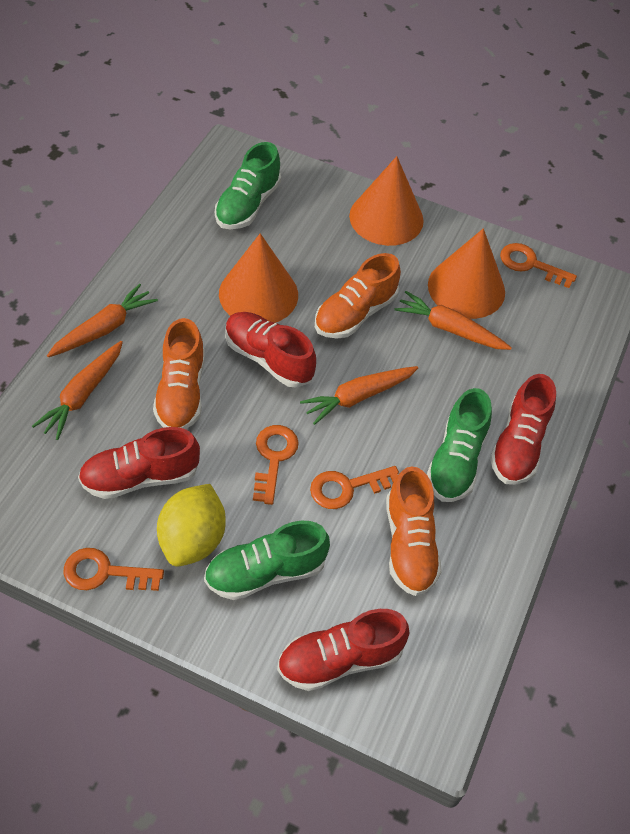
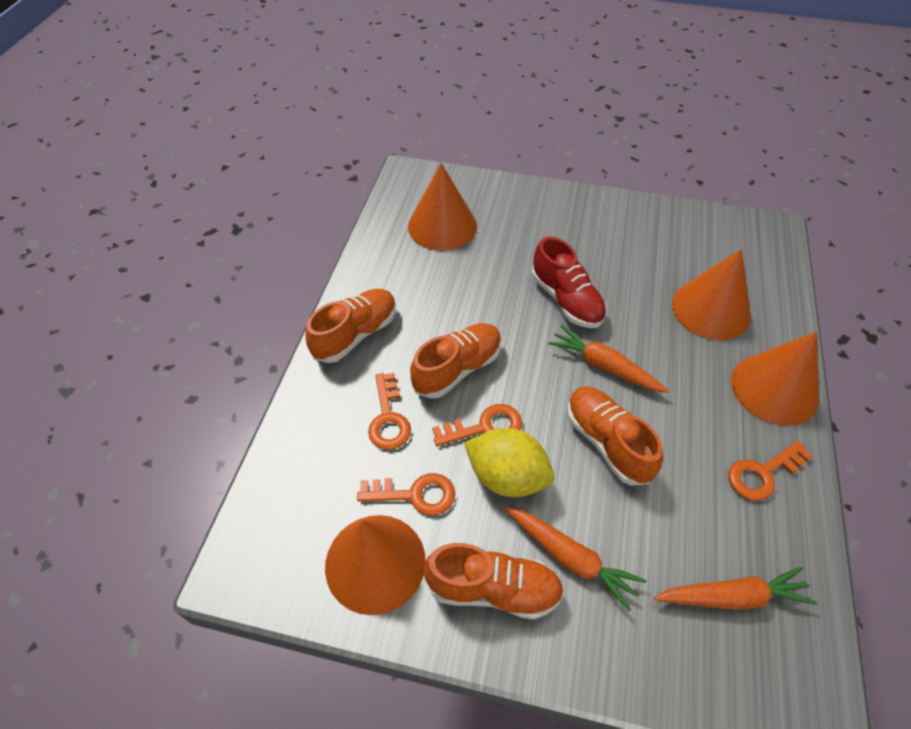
green shoe: [204,521,330,600] [215,142,281,229] [427,388,492,502] = 3 -> none = 0
orange carrot: [32,341,123,440] [47,284,158,357] [300,366,418,425] [394,291,512,350] = 4 -> [505,507,647,611] [548,325,669,393] [654,567,817,610] = 3
orange cone: [219,233,298,323] [349,156,424,246] [428,228,505,319] = 3 -> [325,515,426,615] [408,163,477,251] [672,249,751,340] [731,332,819,426] = 4
orange shoe: [153,318,205,429] [315,253,401,338] [386,466,442,596] = 3 -> [305,289,396,363] [410,323,502,399] [424,543,564,619] [567,386,663,486] = 4
red shoe: [78,427,200,499] [225,312,316,388] [277,609,409,691] [490,374,556,485] = 4 -> [531,237,607,328] = 1

